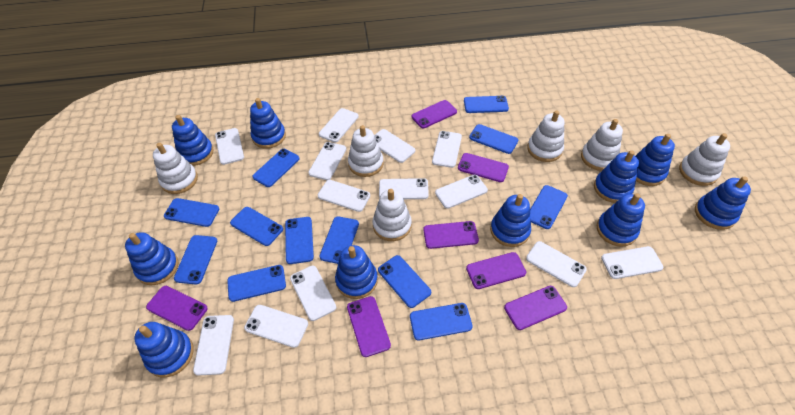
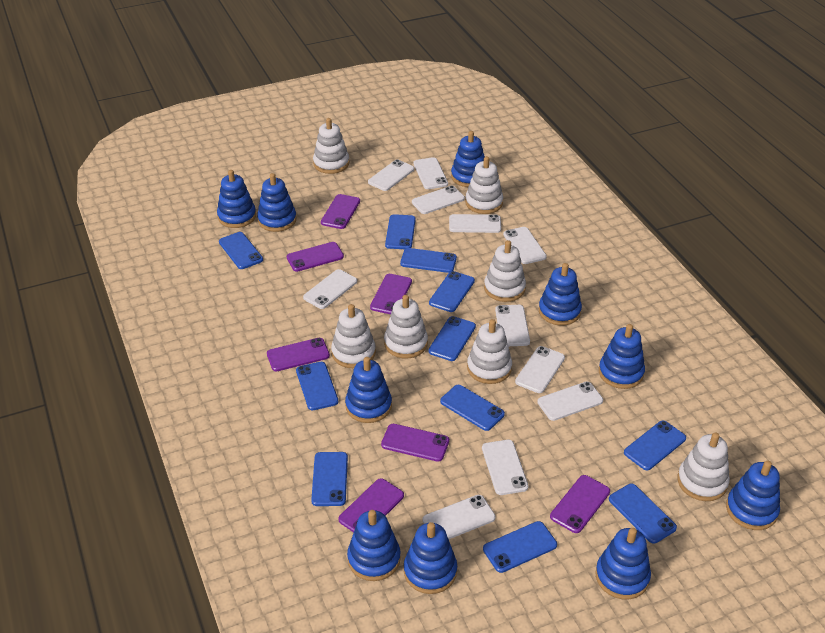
blue phone: [164,198,219,227] [174,235,217,284] [227,265,286,302] [230,207,283,246] [252,149,300,187] [285,217,314,264] [319,216,359,264] [378,255,431,308] [410,303,473,340] [464,96,509,113] [469,124,518,154] [530,185,568,229] = 12 -> [219,232,263,269] [296,362,338,410] [311,452,348,506] [385,214,416,249] [400,248,457,273] [428,316,476,361] [429,271,475,312] [440,385,505,431] [483,521,557,573] [609,484,677,544] [624,421,686,470] = 11
white phone: [193,315,234,375] [215,128,244,165] [244,305,308,348] [290,266,336,321] [308,142,346,180] [318,180,370,212] [319,108,359,142] [374,129,415,163] [379,178,429,199] [432,131,462,168] [435,175,488,209] [526,241,587,287] [601,246,663,279] = 13 -> [303,269,357,309] [368,159,414,191] [412,186,465,214] [413,157,448,189] [423,495,495,539] [449,214,501,233] [482,440,528,495] [495,305,530,346] [503,227,547,264] [515,346,565,393] [537,382,603,421] = 11
white stacking toy: [153,143,198,194] [348,125,384,177] [373,189,412,241] [527,110,565,162] [581,119,623,171] [679,133,730,186] = 6 -> [313,118,349,174] [331,304,376,368] [384,295,428,359] [465,156,503,214] [467,319,512,384] [484,240,526,302] [677,432,730,501] = 7

